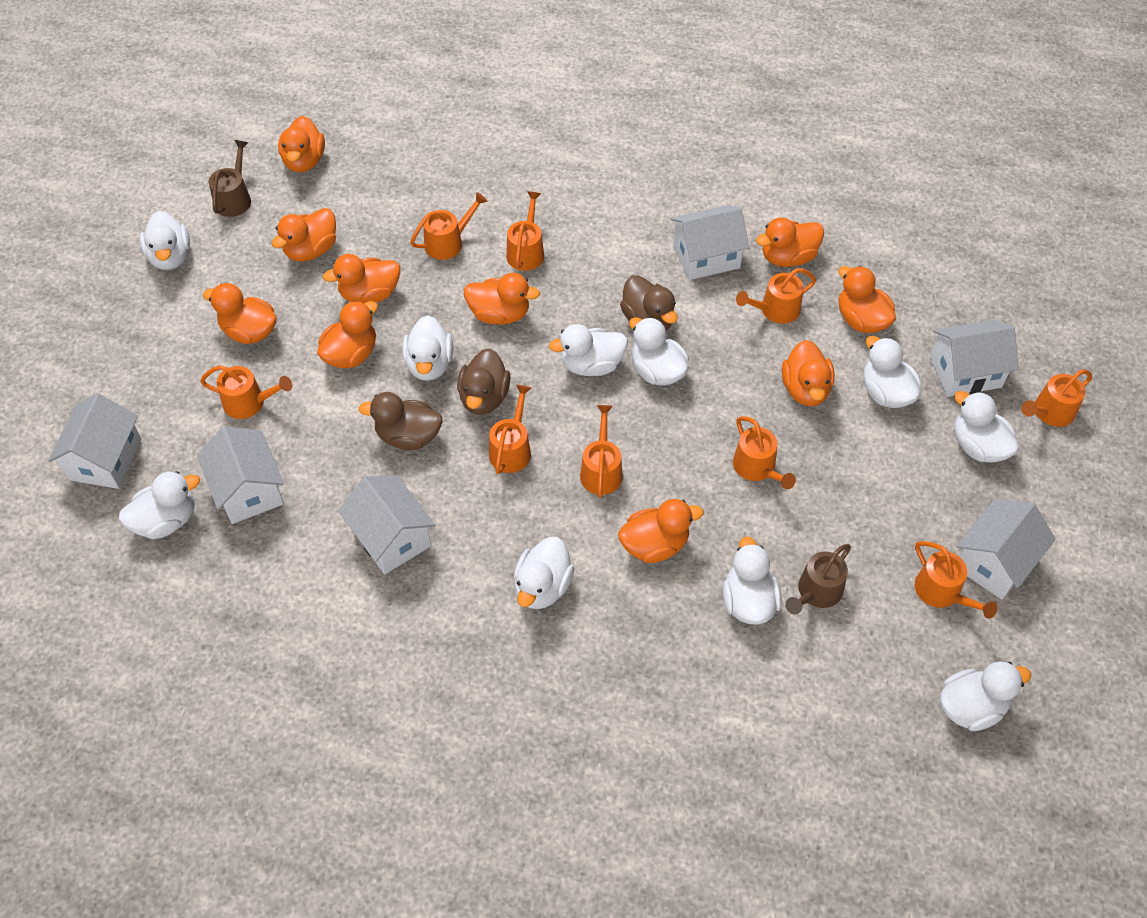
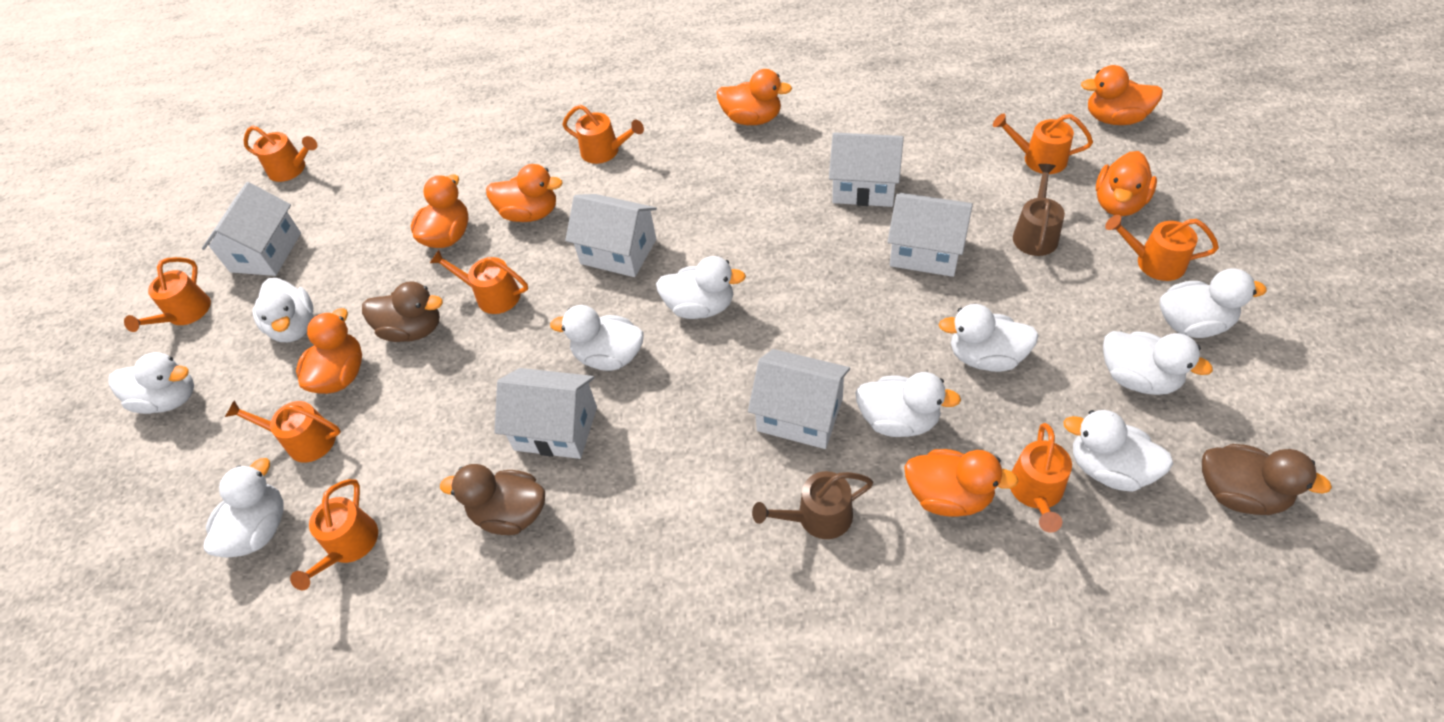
orange duck: [203,283,277,344] [272,208,336,262] [278,116,325,172] [317,301,378,368] [323,254,400,303] [464,273,540,325] [618,499,703,563] [756,218,824,267] [782,340,835,406] [838,266,896,333] = 10 -> [296,308,362,394] [411,174,469,248] [486,164,563,222] [717,69,792,125] [904,449,1019,517] [1081,65,1163,125] [1096,151,1157,216] = 7

